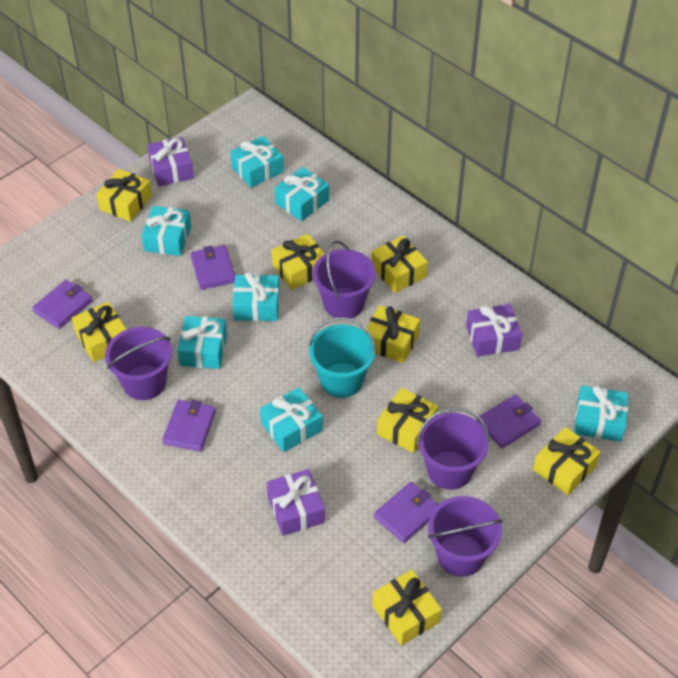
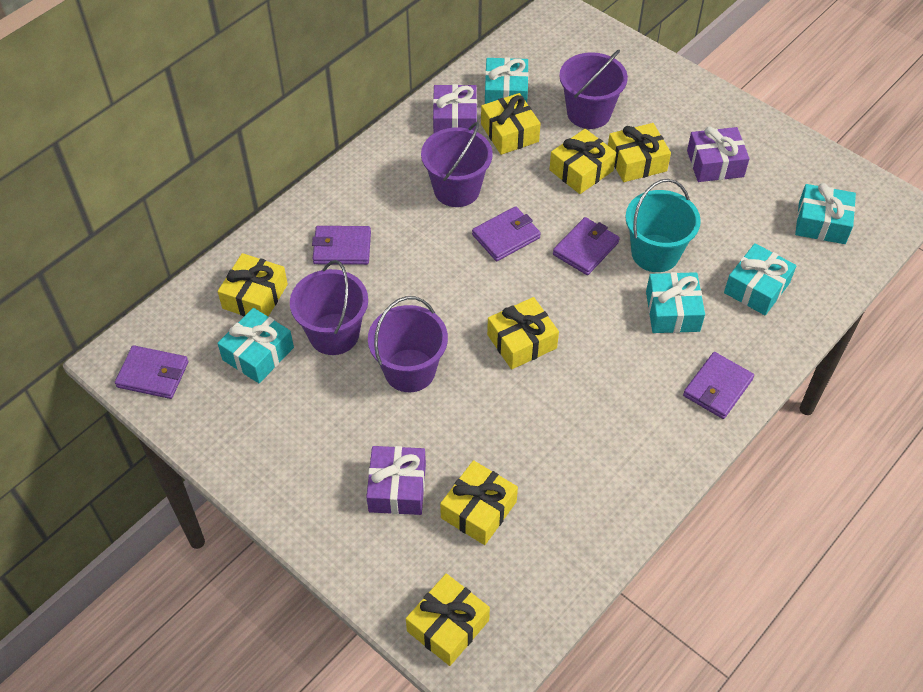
turquoise gift: [141,206,191,256] [177,316,227,369] [230,136,284,188] [233,272,280,321] [260,387,323,452] [274,167,329,221] [575,386,628,442] = 7 -> [217,308,294,383] [485,57,529,104] [646,272,705,333] [724,243,796,315] [795,183,856,244] = 5
yellow gift: [72,302,127,362] [96,169,152,222] [272,234,324,290] [365,305,420,363] [371,236,428,293] [372,570,442,646] [377,388,438,453] [533,427,600,495] = 8 -> [218,253,288,316] [406,573,490,666] [440,460,518,545] [481,93,541,155] [487,297,559,369] [549,129,616,194] [608,123,671,182] = 7

